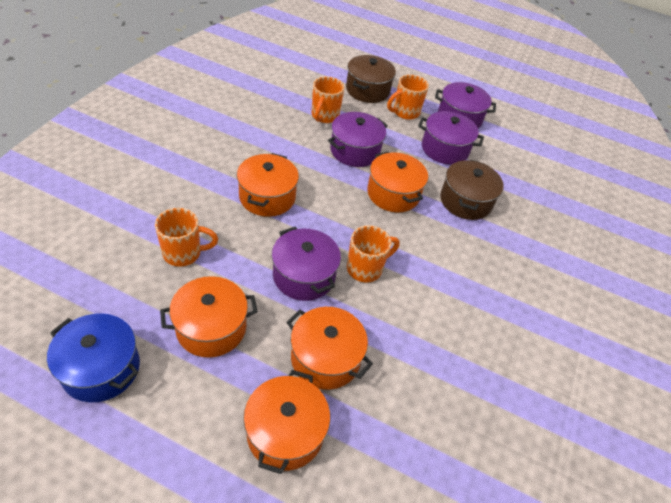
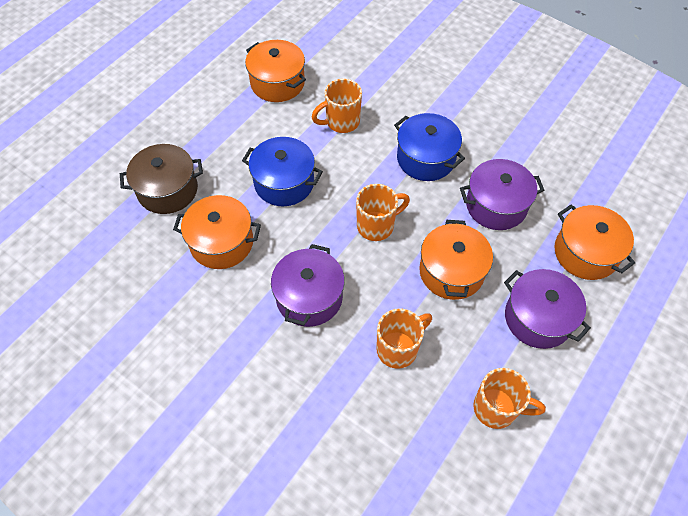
blue pot: [47,314,140,402] = 1 -> [242,137,323,206] [394,113,465,181] = 2
brown pot: [346,55,396,103] [440,160,504,220] = 2 -> [120,144,203,214] = 1
orange pot: [160,276,258,358] [237,153,299,217] [243,370,330,474] [286,307,373,390] [367,151,428,212] = 5 -> [173,195,261,269] [245,40,306,102] [419,220,493,300] [554,205,635,280] = 4
purple pot: [272,227,341,301] [328,112,388,167] [418,111,484,165] [435,82,496,128] = 4 -> [271,244,345,327] [460,159,545,230] [504,269,591,349] = 3

